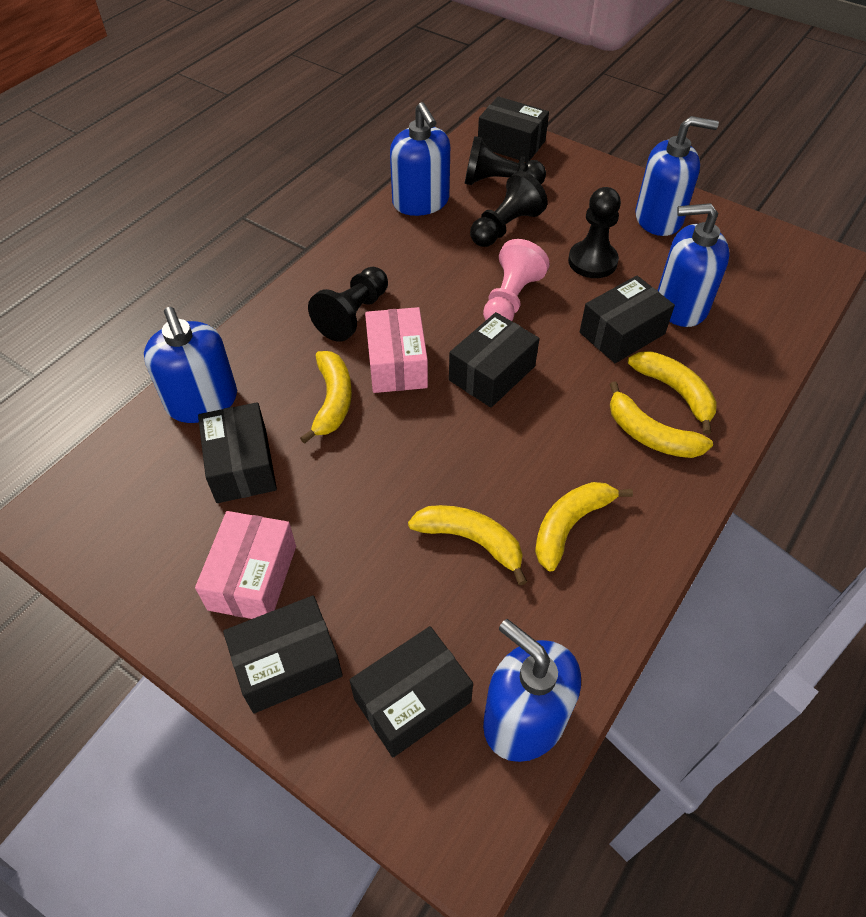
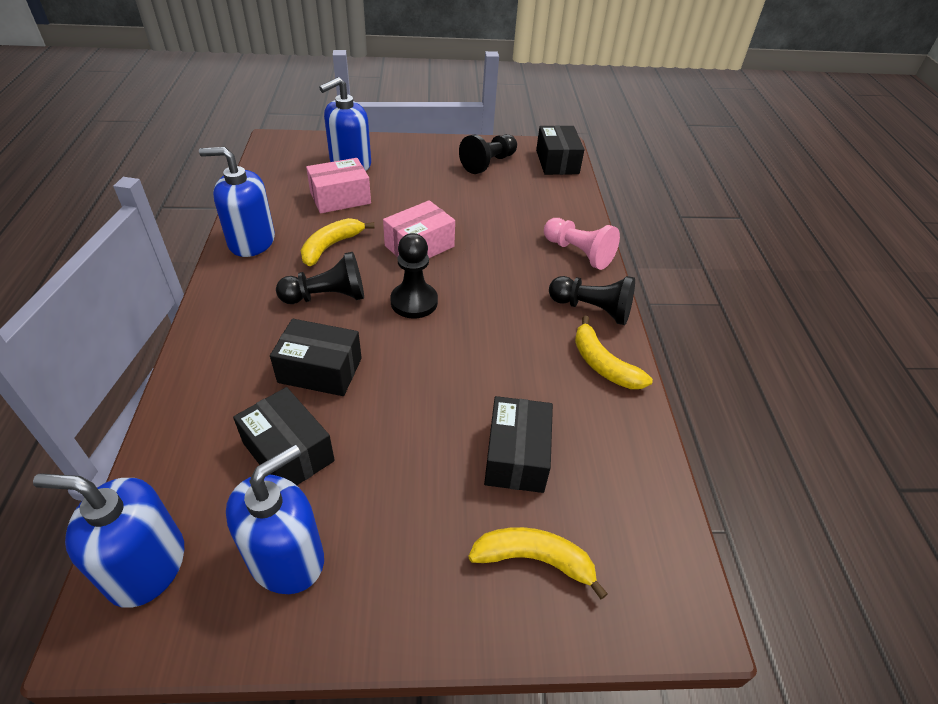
black box: [198,402,277,503] [223,595,343,713] [350,626,473,757] [449,312,539,407] [478,96,549,162] [580,275,675,363] = 6 -> [233,387,335,485] [270,319,362,396] [484,396,553,493] [536,125,584,175] = 4
blue soap dispenser: [144,307,237,423] [390,102,450,216] [483,619,581,762] [636,116,719,236] [657,203,730,327] = 5 -> [33,474,184,608] [199,147,275,257] [226,445,324,594] [319,77,371,171] = 4
yellow banana: [300,351,352,444] [408,505,527,585] [535,482,633,572] [609,381,713,458] [628,351,717,435] = 5 -> [301,218,375,266] [468,527,608,600] [575,316,653,389] = 3

